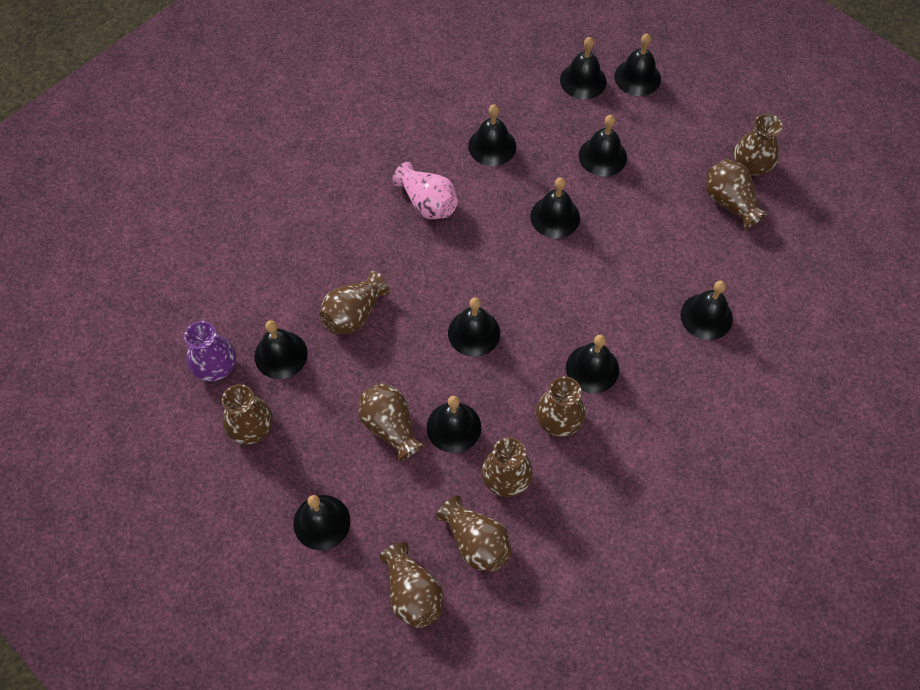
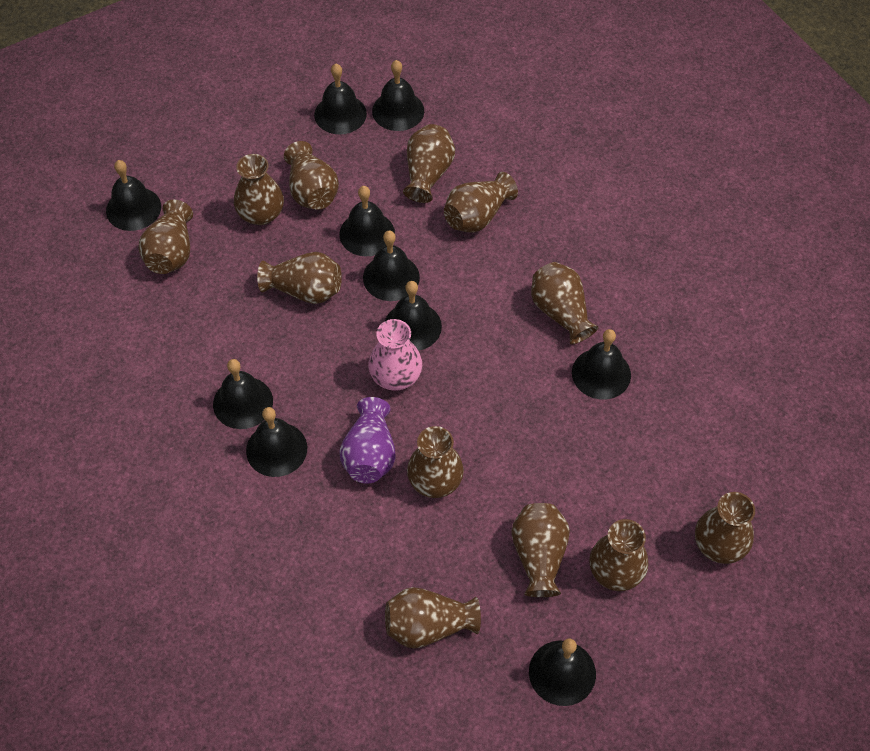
black bell: [254,320,308,379] [293,495,350,550] [427,396,481,453] [448,297,500,357] [468,104,516,166] [530,177,580,238] [560,37,607,99] [566,335,619,393] [579,115,627,177] [614,33,661,96] [680,281,733,340] = 11 -> [106,160,161,231] [213,359,273,429] [246,407,307,477] [314,64,367,134] [339,186,395,257] [363,231,420,301] [372,60,424,131] [385,281,442,351] [529,638,596,706] [572,329,631,400] = 10
brown vase: [222,384,273,445] [319,271,390,334] [359,383,425,462] [379,542,444,628] [437,496,512,572] [482,437,533,497] [536,376,586,437] [706,159,768,229] [734,114,783,176] = 9 -> [138,200,193,274] [234,154,284,225] [257,252,342,304] [284,141,339,210] [385,587,481,649] [403,124,455,203] [407,426,464,498] [444,172,518,233] [511,503,570,597] [531,262,599,344] [589,519,648,591] [695,492,755,564] = 12

